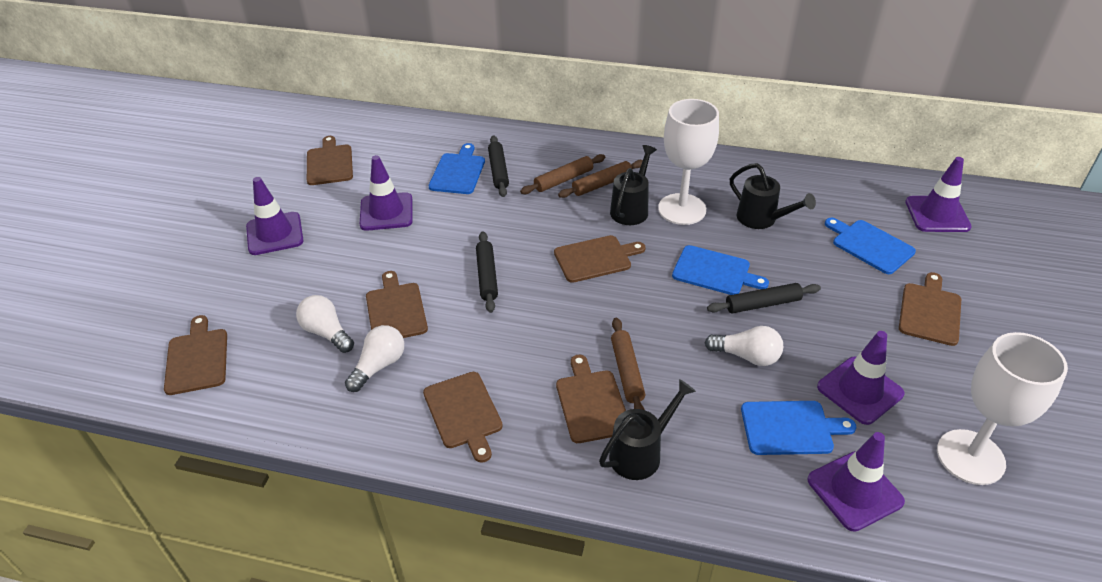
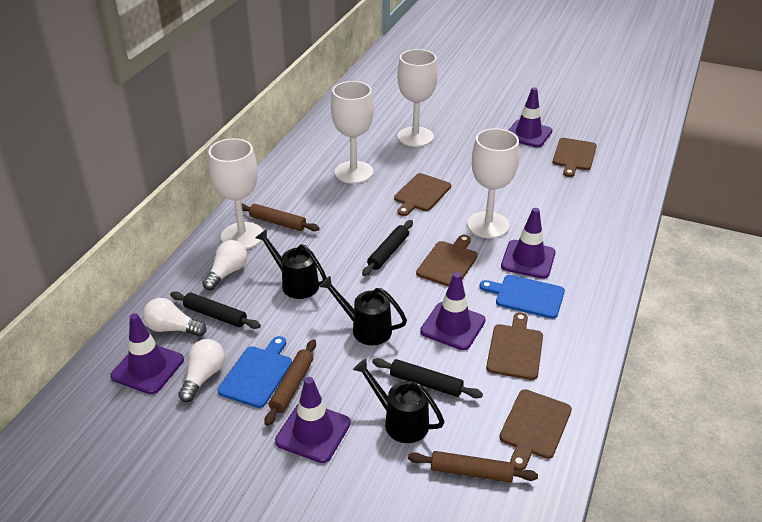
blue cutting board: [429,143,485,194] [672,245,769,295] [741,401,856,455] [825,217,916,274] = 4 -> [218,336,292,408] [480,275,565,319] = 2
brown cutting board: [164,315,227,395] [307,136,353,185] [366,271,428,338] [423,372,503,463] [554,235,646,283] [556,355,626,443] [899,272,961,346] = 7 -> [394,173,451,216] [416,235,478,287] [486,312,543,380] [499,389,572,471] [553,138,597,177] = 5
white goblet: [658,99,719,225] [937,332,1068,485] = 2 -> [209,138,263,249] [331,81,374,184] [397,49,438,147] [467,128,519,238] = 4

